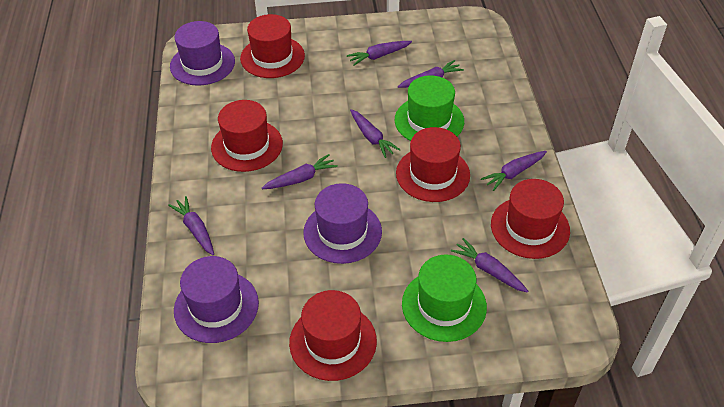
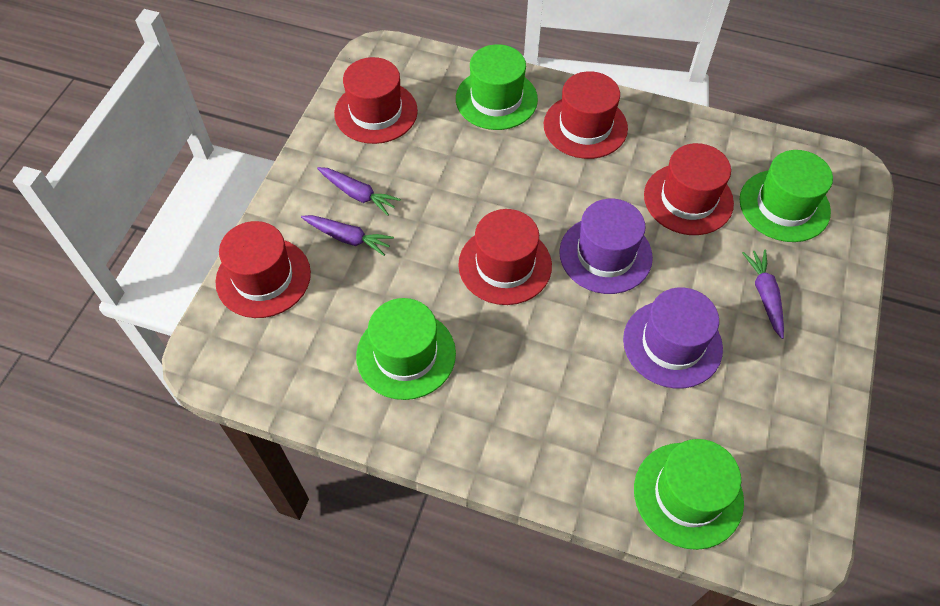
green hat: [395,75,464,141] [402,255,487,342] = 2 -> [356,298,456,400] [456,44,538,130] [634,439,744,550] [740,150,833,242] = 4
purple carrot: [168,196,214,255] [262,154,338,189] [347,41,412,66] [350,109,401,158] [398,60,464,88] [451,238,528,293] [481,151,547,191] = 7 -> [301,215,394,256] [317,167,401,216] [742,250,784,339] = 3
purple hat: [170,21,235,86] [174,256,259,343] [303,183,382,264] = 3 -> [559,199,653,294] [623,287,723,388] = 2

